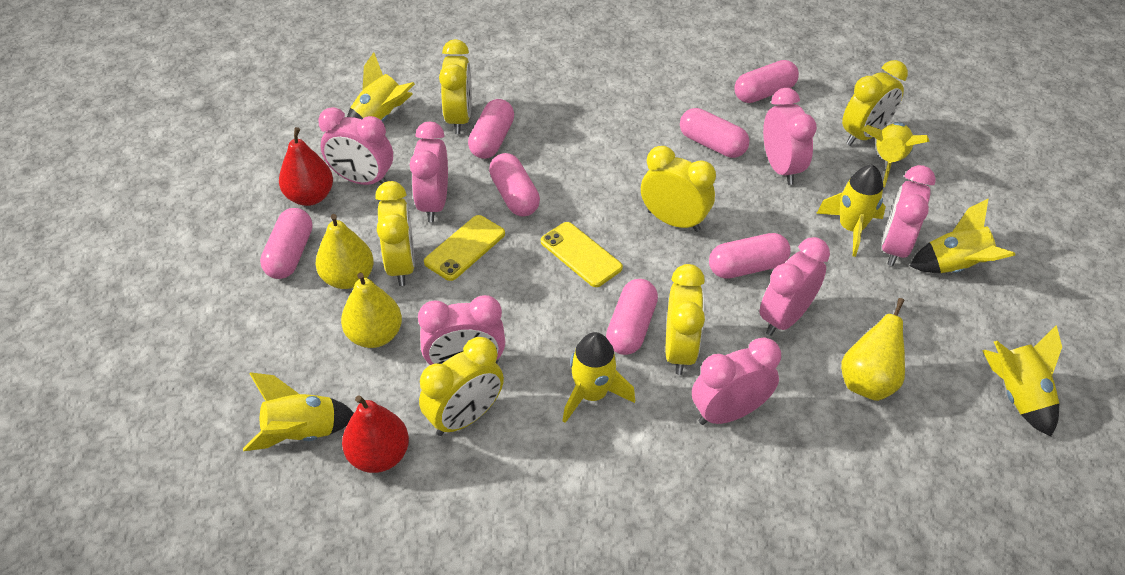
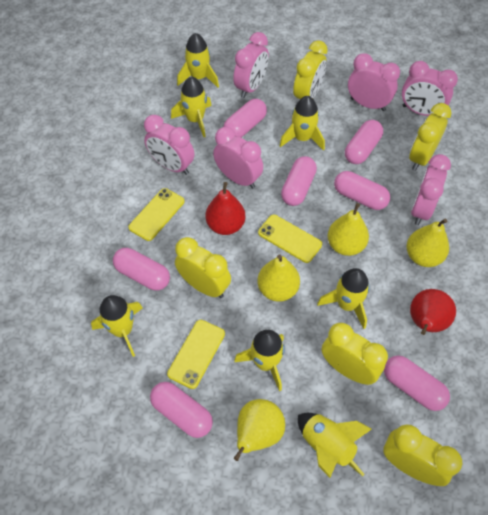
pink clock: [318,107,393,185] [410,121,448,222] [418,295,505,365] [692,337,781,425] [760,237,830,336] [763,88,817,185] [882,165,936,266] = 7 -> [144,115,194,175] [213,127,263,189] [233,32,269,98] [348,53,400,111] [402,61,458,116] [411,154,451,225] = 6
yellow clock: [375,181,415,286] [419,337,504,436] [439,39,472,134] [641,146,716,232] [666,264,705,375] [842,60,908,146] = 6 -> [175,237,231,298] [293,40,328,99] [321,323,388,385] [383,424,462,486] [409,103,451,171] = 5
yellow pear: [316,214,374,289] [341,273,402,348] [841,298,905,401] = 3 -> [234,399,285,461] [257,254,300,302] [328,203,369,256] [407,219,449,267] = 4
yellow phone: [424,215,505,281] [541,222,623,287] = 2 -> [128,188,185,241] [167,320,225,389] [258,214,322,263] = 3

